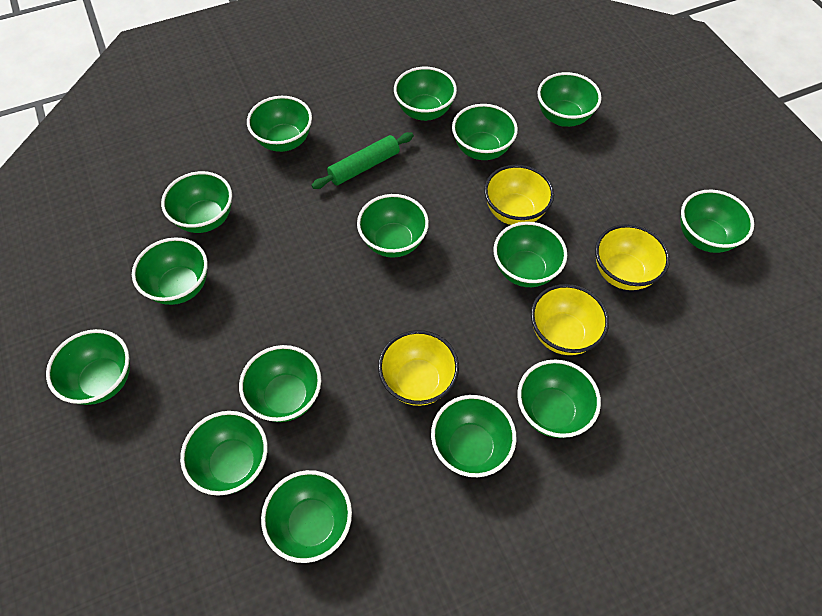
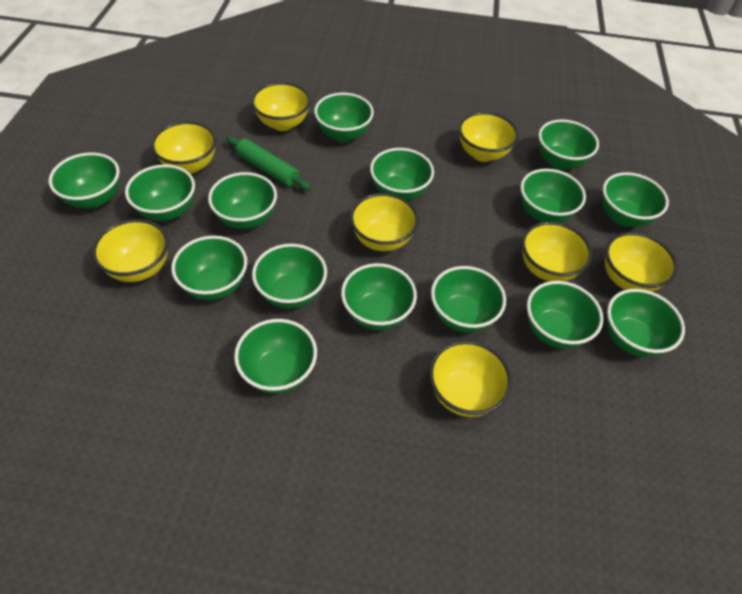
yellow bowl: [378,330,459,406] [484,165,554,225] [531,284,609,355] [595,224,670,290] = 4 -> [92,219,169,282] [151,121,216,174] [251,82,311,131] [350,193,419,251] [429,340,512,417] [459,112,519,162] [522,222,593,281] [605,232,678,292] = 8

